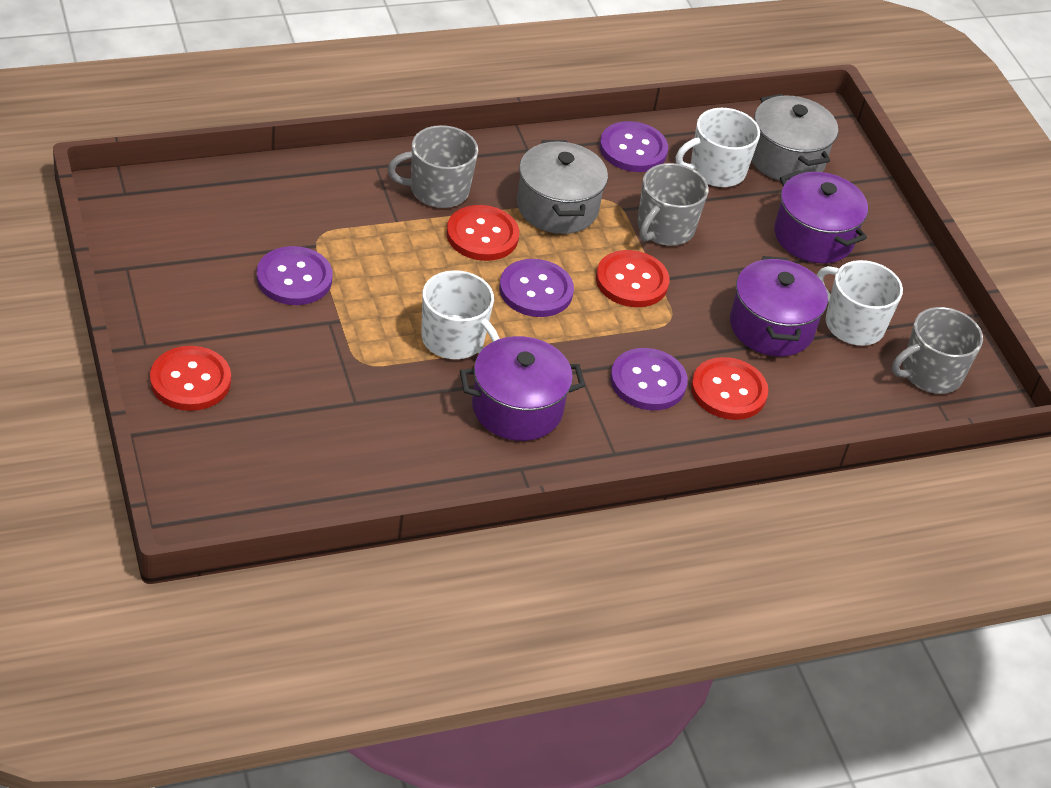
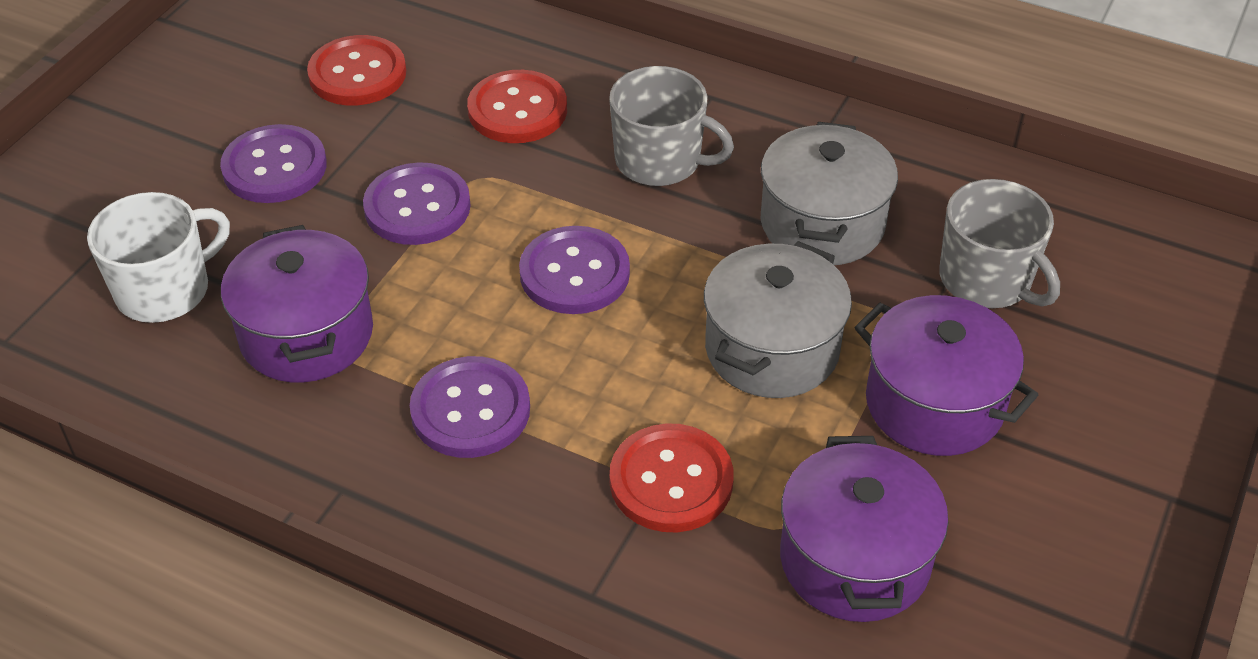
grey mug: [388,125,478,208] [637,163,709,246] [892,307,983,394] = 3 -> [609,66,734,186] [939,179,1060,308] = 2
red button: [150,346,231,411] [446,205,519,261] [596,250,669,307] [691,357,768,420] = 4 -> [307,35,406,106] [467,70,567,143] [610,423,734,532] = 3
white mug: [421,270,500,359] [676,108,760,187] [816,260,903,346] = 3 -> [87,192,230,323] = 1

